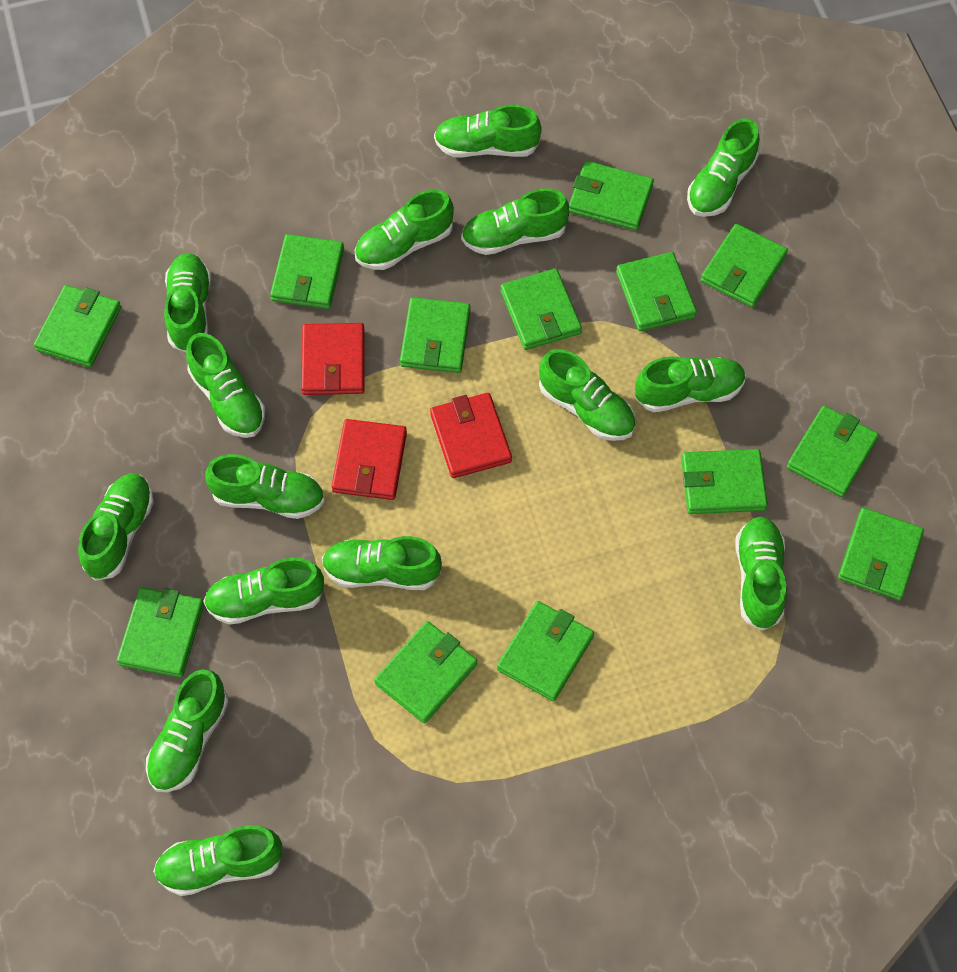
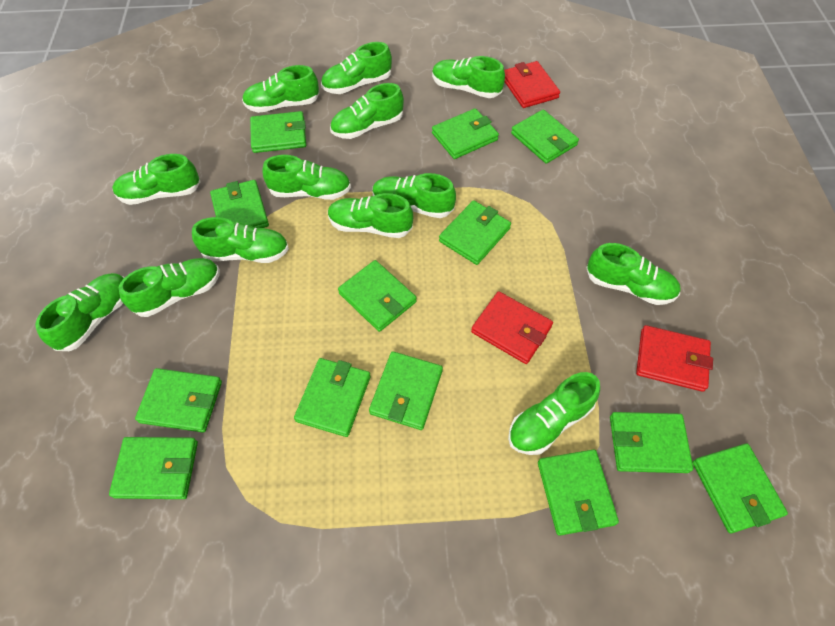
green shoe: [78,473,154,581] [146,669,229,793] [153,825,283,896] [164,253,211,352] [186,333,265,438] [203,557,325,625] [205,454,325,519] [322,536,442,590] [355,189,454,270] [434,105,542,158] [461,188,569,255] [539,349,635,441] [635,356,746,412] [687,118,760,217] [735,517,787,631] = 15 -> [35,273,125,351] [112,154,201,205] [119,258,220,317] [192,217,289,263] [242,65,319,113] [262,155,351,200] [321,42,392,94] [328,193,413,238] [330,83,404,139] [372,173,456,218] [432,56,505,98] [508,372,600,455] [586,243,681,305] = 13

